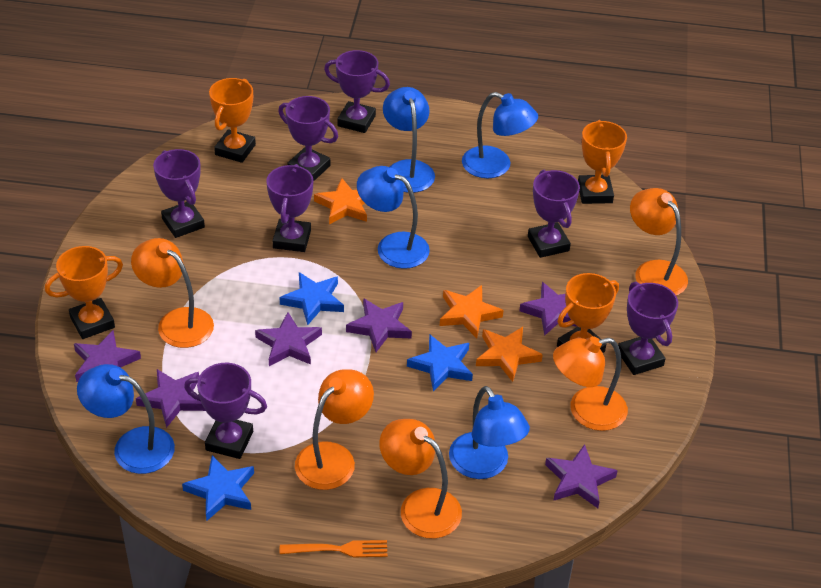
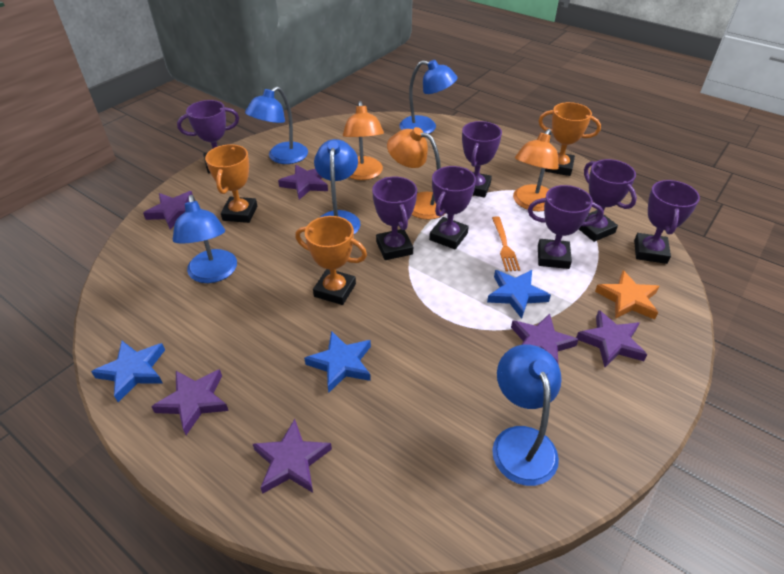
orange lamp: [131,238,214,348] [295,369,374,490] [379,419,462,539] [553,336,628,431] [630,188,688,296] = 5 -> [343,101,384,180] [387,127,446,219] [513,129,559,211] = 3
orange star: [314,178,367,225] [440,285,504,338] [476,327,543,382] = 3 -> [595,270,659,319] = 1
orange trophy: [45,246,123,339] [209,78,256,163] [557,273,619,353] [578,120,627,204] = 4 -> [205,144,257,223] [295,216,367,305] [539,102,601,176] = 3

